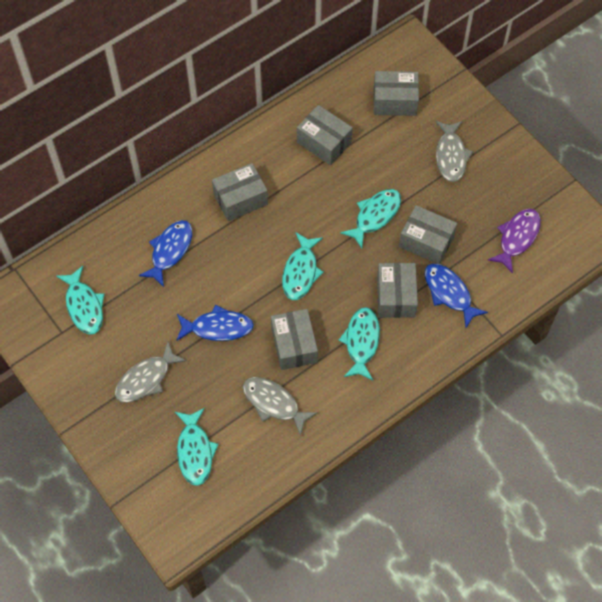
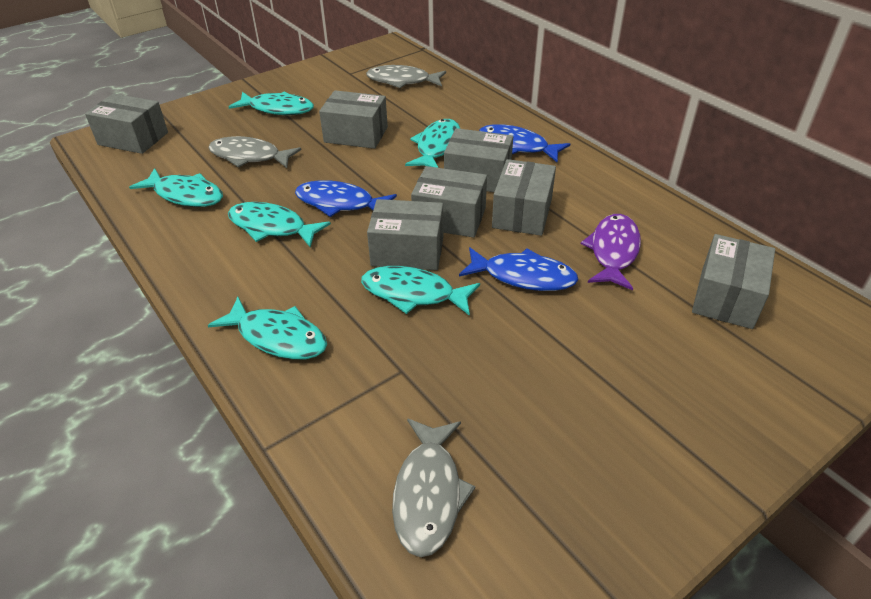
grey box: [212,163,268,221] [271,309,318,370] [297,105,353,165] [373,71,419,116] [377,263,418,318] [399,205,457,264] = 6 -> [85,94,168,154] [319,90,388,149] [367,199,444,270] [411,166,487,238] [444,128,513,192] [492,159,556,236] [692,234,775,329] = 7
turquoise fish: [56,266,104,334] [175,408,219,486] [282,232,324,300] [339,307,380,380] [340,189,401,249] = 5 -> [129,168,223,207] [208,297,327,360] [228,202,331,248] [229,92,314,115] [361,266,480,316] [405,119,460,168] = 6

